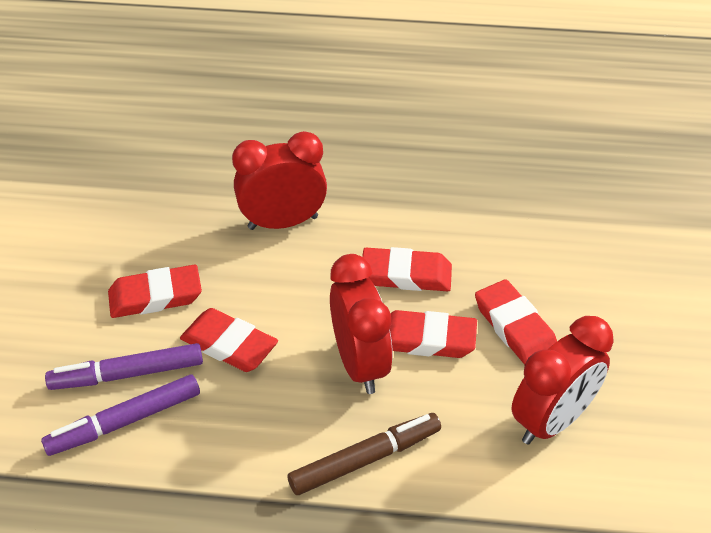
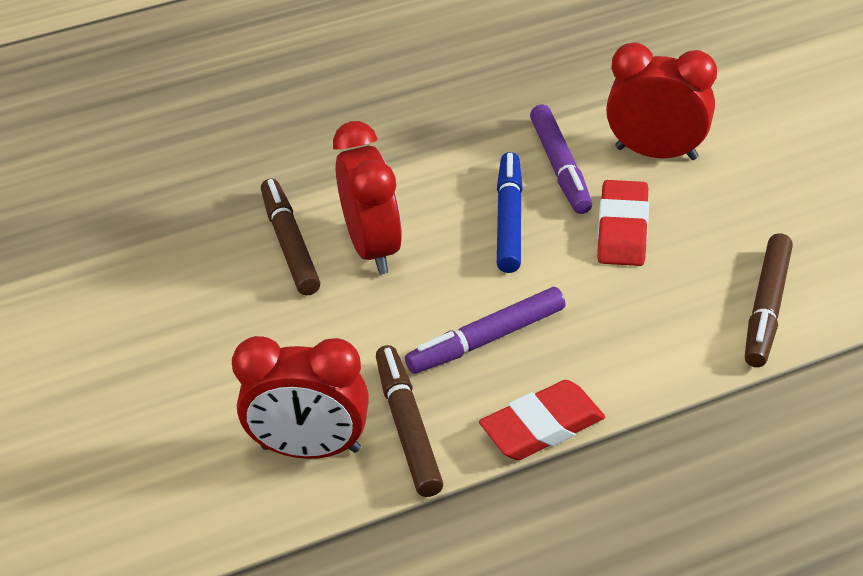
blue marker: none = 0 -> [497,152,523,273] = 1
brown marker: [288,413,441,495] = 1 -> [261,179,321,295] [376,345,443,497] [745,233,793,367] = 3
red eraser: [108,265,202,318] [180,308,278,372] [362,247,452,291] [390,310,477,358] [475,279,557,365] = 5 -> [479,380,605,460] [597,180,649,266] = 2

